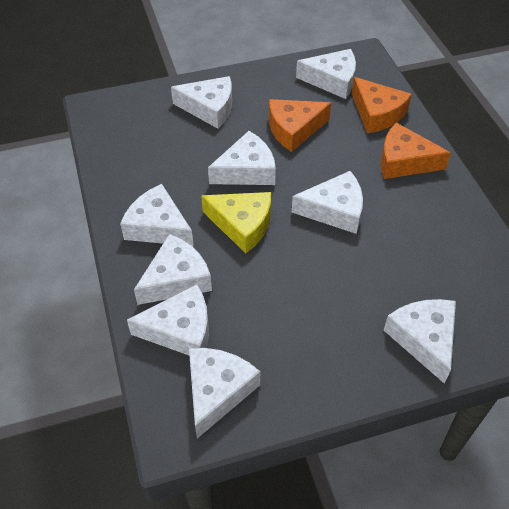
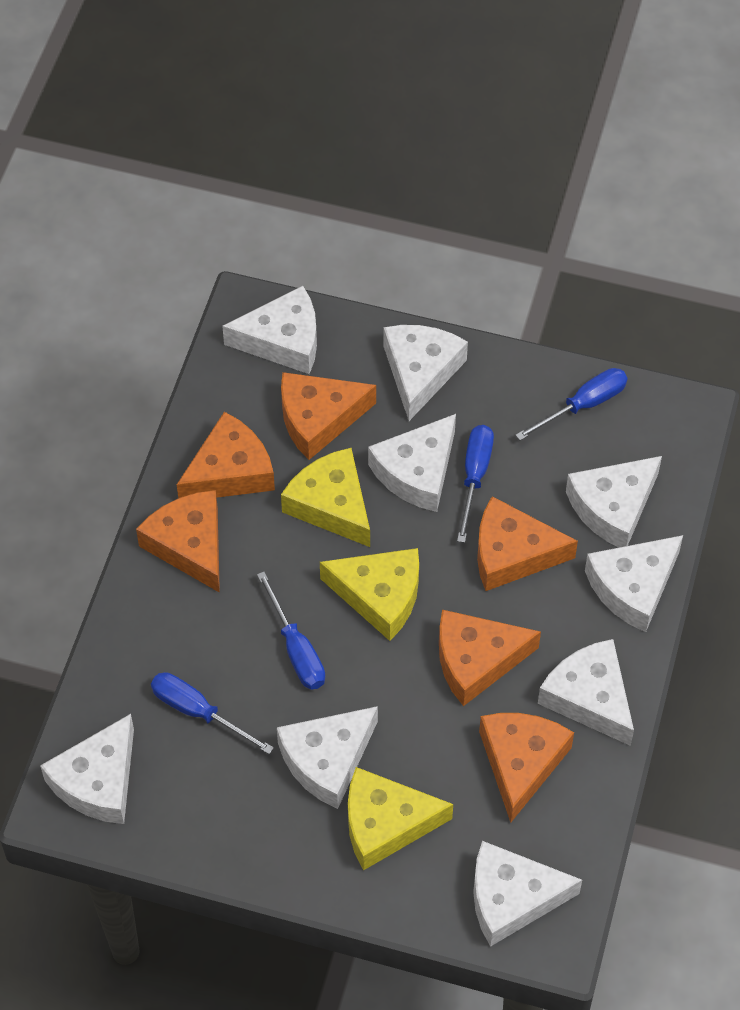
blue screwdriver: none = 0 -> [151,672,274,754] [257,572,325,690] [457,425,494,543] [515,368,628,441] = 4
orange cheese: [269,99,331,152] [352,77,412,133] [381,123,451,179] = 3 -> [136,490,220,593] [177,412,275,498] [281,372,376,460] [439,610,541,706] [477,496,578,591] [479,713,574,822] = 6
yellow cheese: [201,192,271,253] = 1 -> [281,448,370,547] [320,548,419,641] [348,767,453,871] = 3

